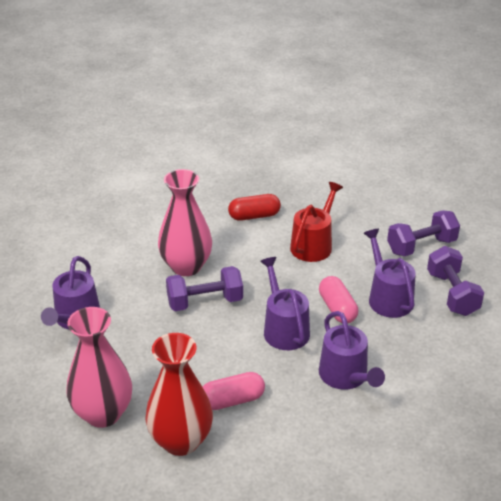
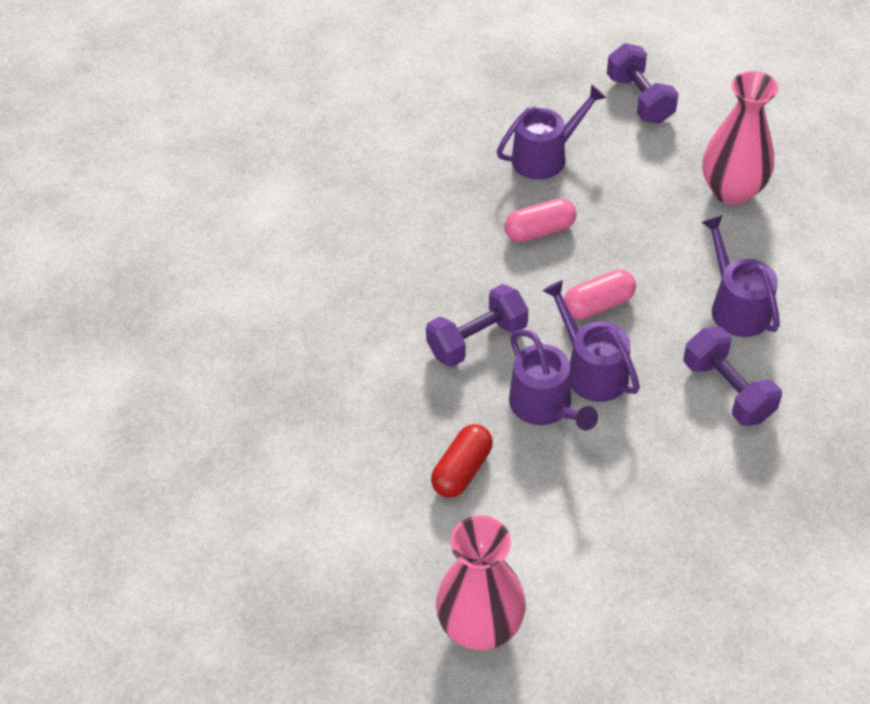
red vase: [145,333,213,456] = 1 -> none = 0
red watering can: [290,182,343,262] = 1 -> none = 0

